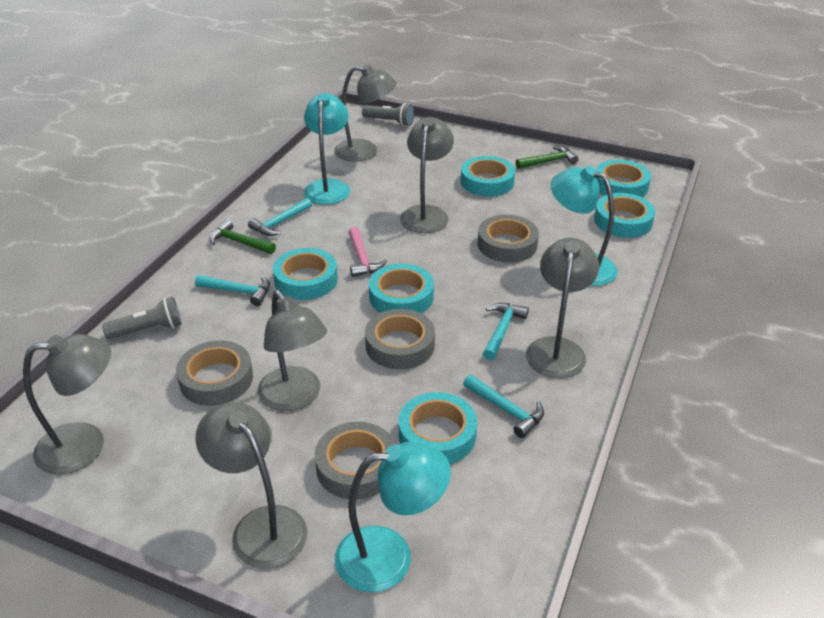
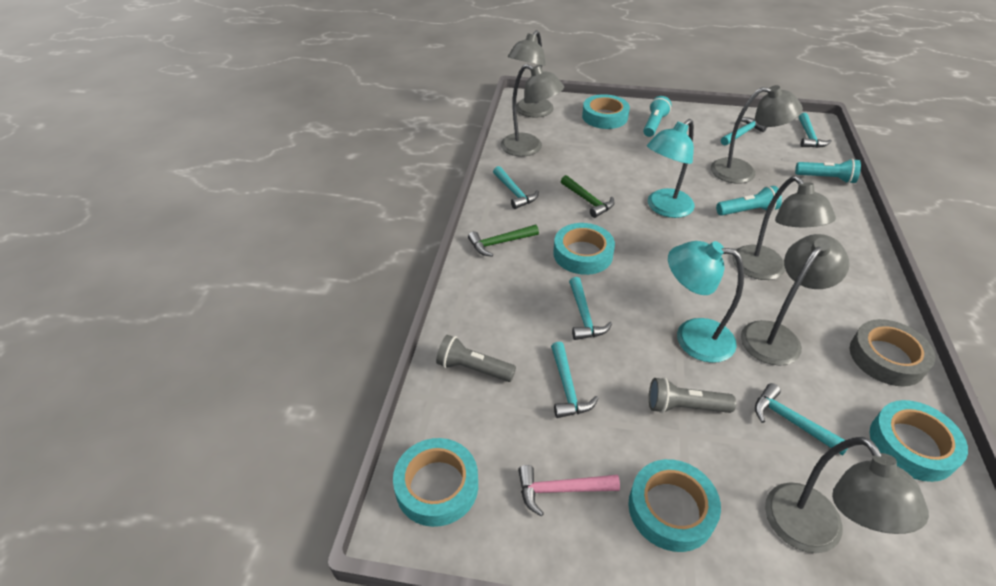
grey tape: [176,341,253,406] [315,422,396,500] [365,309,435,369] [478,215,539,263] = 4 -> [850,319,935,387] = 1
turquoise flashlight: none = 0 -> [643,96,672,137] [716,186,782,216] [795,159,861,184] = 3
turquoise hammer: [195,275,270,306] [248,198,312,236] [463,375,544,438] [483,303,529,360] = 4 -> [493,166,539,209] [551,342,599,418] [569,277,612,340] [721,117,767,146] [755,383,848,456] [799,113,832,148] = 6
turquoise lamp: [304,93,350,205] [335,442,451,592] [551,166,618,286] = 3 -> [647,119,695,218] [668,241,744,363] = 2
turquoise tape: [273,248,338,300] [369,264,434,313] [398,392,477,464] [461,156,515,196] [594,193,655,238] [596,160,651,197] = 6 -> [393,438,478,527] [553,223,615,275] [582,94,630,129] [628,459,721,552] [869,400,968,482] = 5

